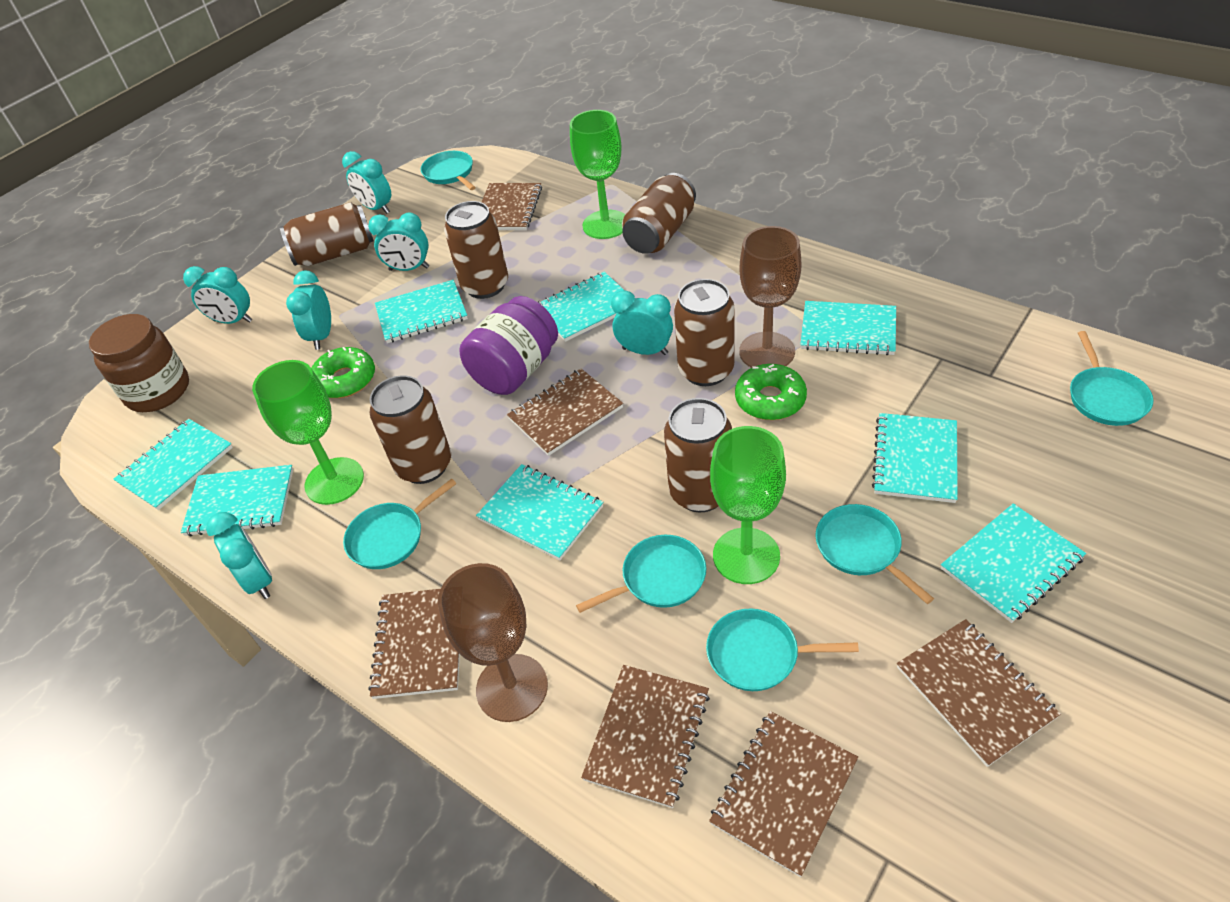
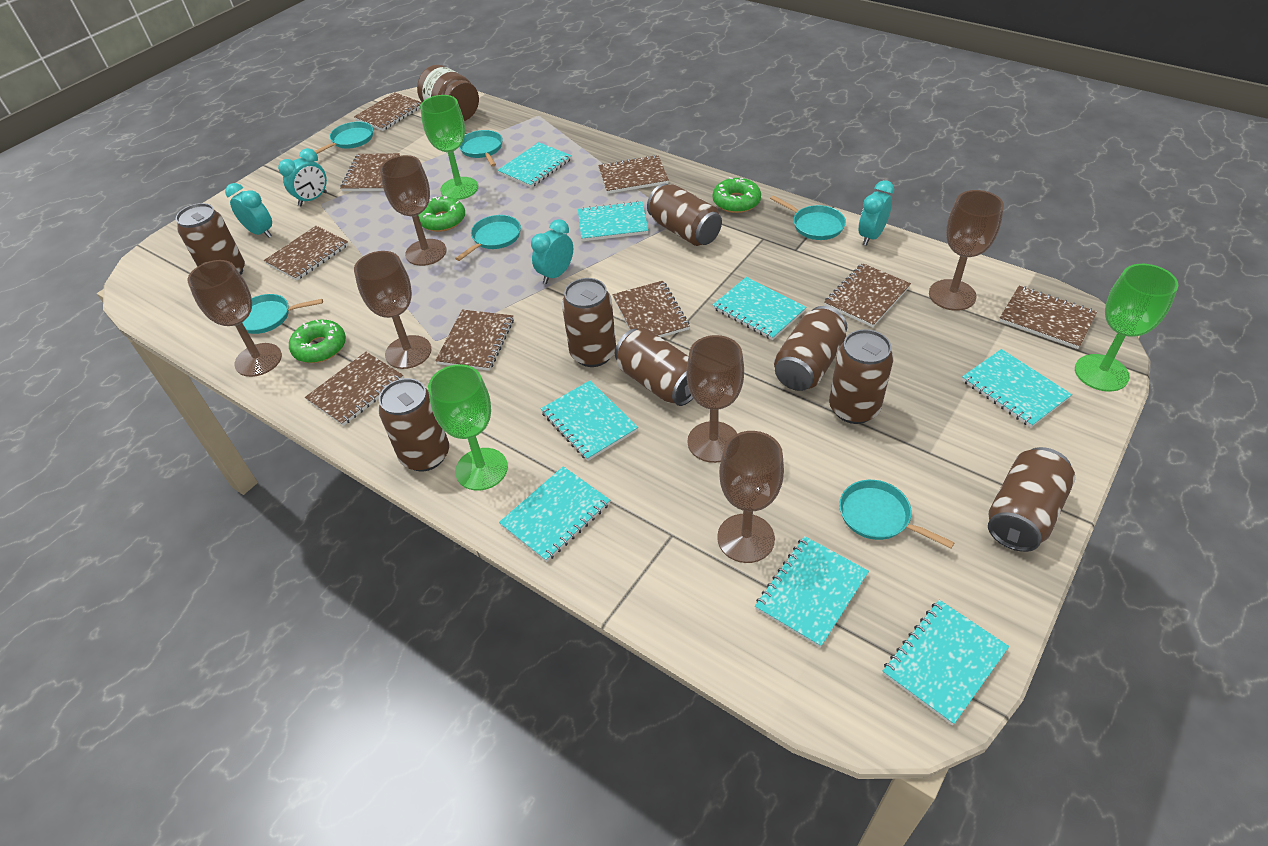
brown can: [280,202,374,266] [370,375,451,484] [444,201,508,299] [622,173,696,254] [664,398,732,512] [674,279,734,386] = 6 -> [176,203,245,275] [378,378,449,471] [562,278,616,367] [615,328,693,406] [647,183,722,246] [774,306,847,391] [829,329,893,424] [988,447,1075,552] = 8
brown goblet: [438,563,548,722] [739,226,802,368] = 2 -> [187,260,282,377] [354,251,432,369] [380,155,447,266] [686,335,744,463] [717,431,784,563] [929,190,1004,311] = 6
brown notebook: [368,589,460,699] [482,183,542,230] [507,369,623,456] [581,665,710,808] [709,711,858,877] [897,619,1061,767] = 6 -> [264,226,348,280] [305,352,404,426] [340,153,400,191] [354,92,422,131] [435,310,514,371] [598,155,669,194] [612,281,690,337] [824,263,911,327] [999,286,1097,349] = 9
green donut: [311,347,375,398] [735,364,807,420] = 2 -> [289,319,346,363] [418,196,465,232] [713,177,761,213] = 3
purple jar: [459,296,558,395] = 1 -> none = 0
turquoise clock: [183,266,252,324] [206,512,272,599] [286,270,331,350] [342,151,391,214] [368,213,429,271] [611,290,673,355] = 6 -> [225,183,272,238] [278,148,327,206] [531,219,573,284] [858,180,894,246] = 4

